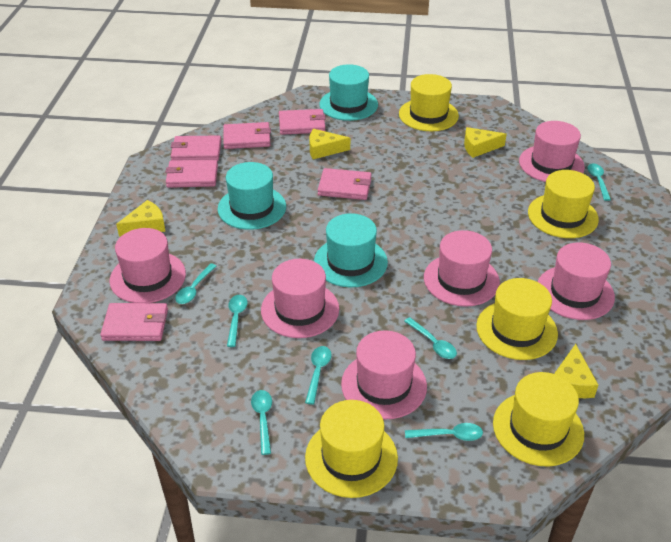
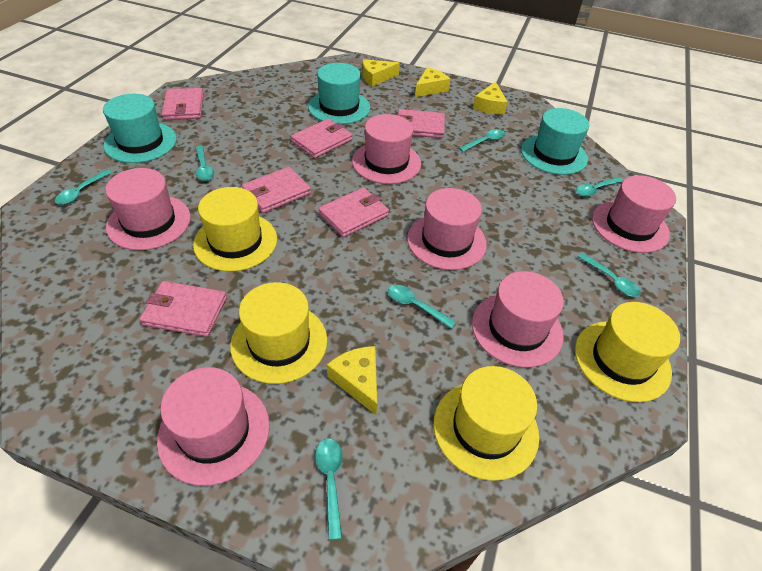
yellow hat: [305,400,398,498] [399,74,459,131] [476,278,558,360] [493,372,584,467] [528,170,599,238] = 5 -> [193,187,277,272] [230,282,327,384] [433,366,539,481] [575,302,680,402] = 4

